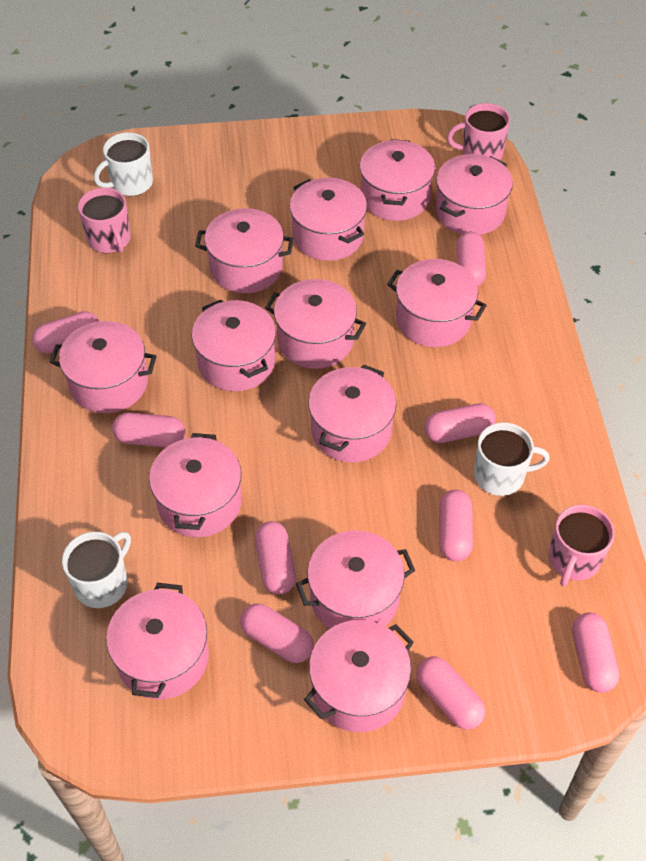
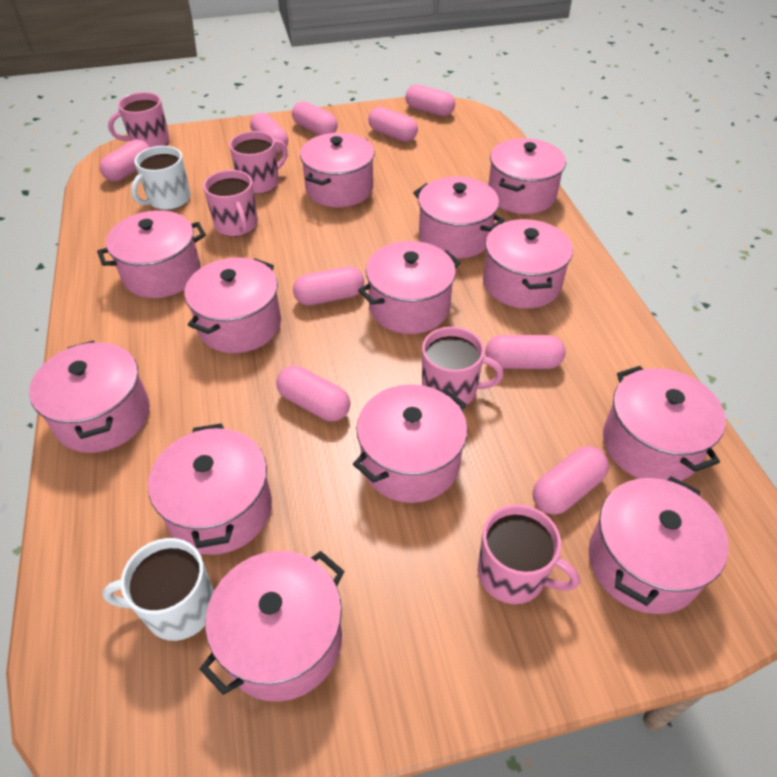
pink mug: [78,188,131,253] [447,103,510,160] [549,505,615,586] = 3 -> [108,92,170,148] [203,170,258,237] [229,131,288,194] [422,327,504,407] [478,504,580,604] = 5
white mug: [62,532,131,608] [94,132,153,196] [474,422,550,496] = 3 -> [102,538,214,641] [131,146,191,210] = 2

